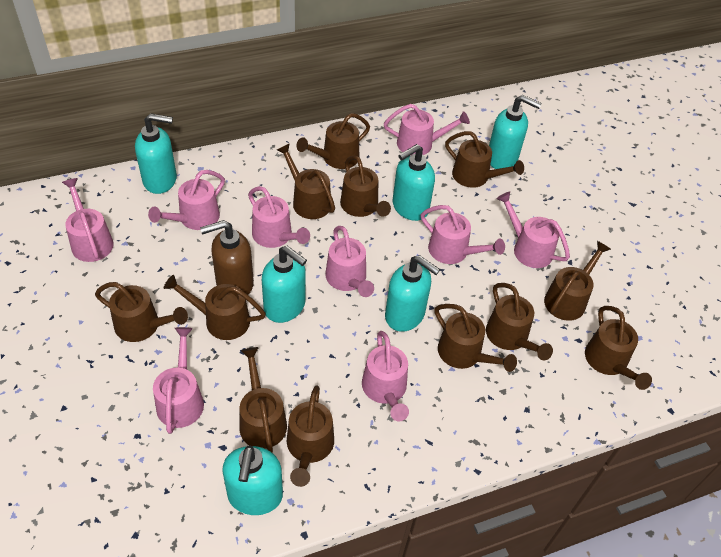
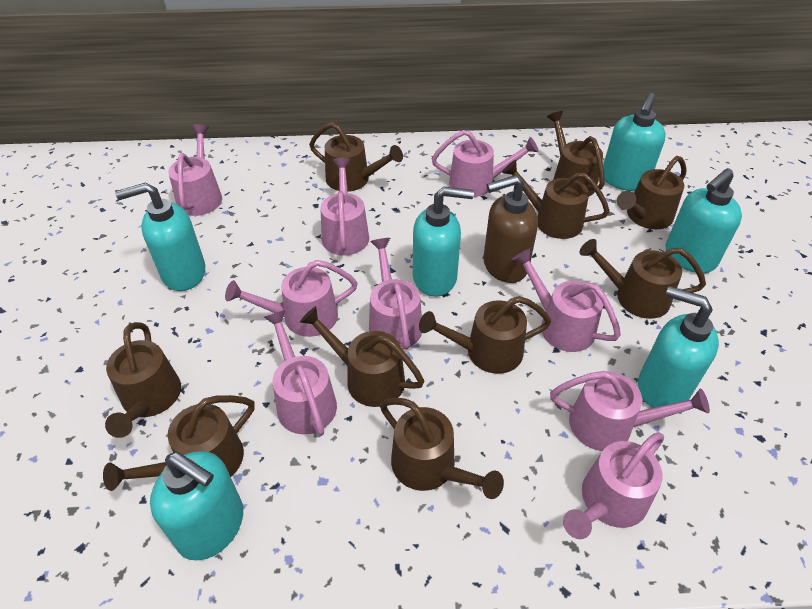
brown watering can: [95,282,188,342] [164,275,266,340] [239,347,287,453] [277,143,335,219] [287,385,334,487] [297,113,370,169] [340,155,391,217] [434,304,517,372] [445,131,524,188] [486,283,553,360] [544,241,611,321] [585,306,652,390] = 12 -> [103,395,255,491] [105,322,181,438] [300,306,424,407] [309,122,403,192] [380,398,504,499] [419,296,551,374] [502,160,609,239] [547,111,605,196] [580,239,706,319] [617,156,687,229] = 10

